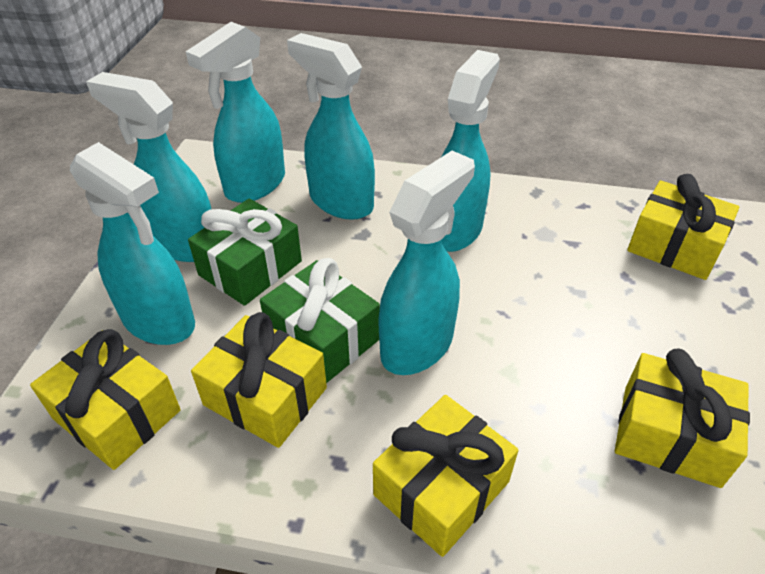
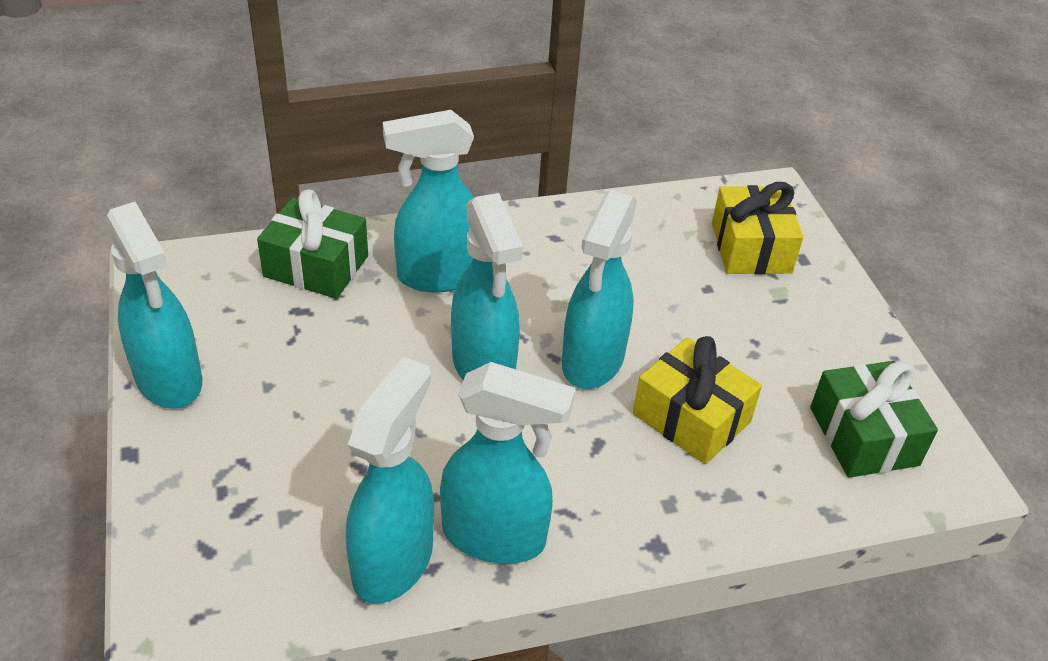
yellow gift: [30,329,181,470] [191,312,327,448] [373,395,519,557] [615,348,750,488] [627,174,739,280] = 5 -> [633,336,762,464] [712,182,803,274] = 2

